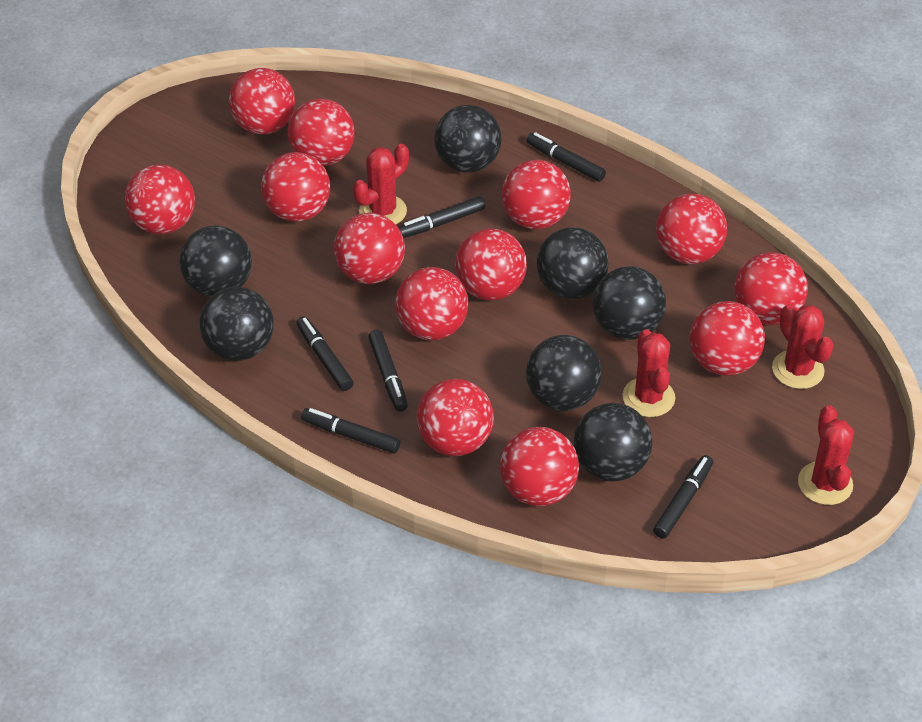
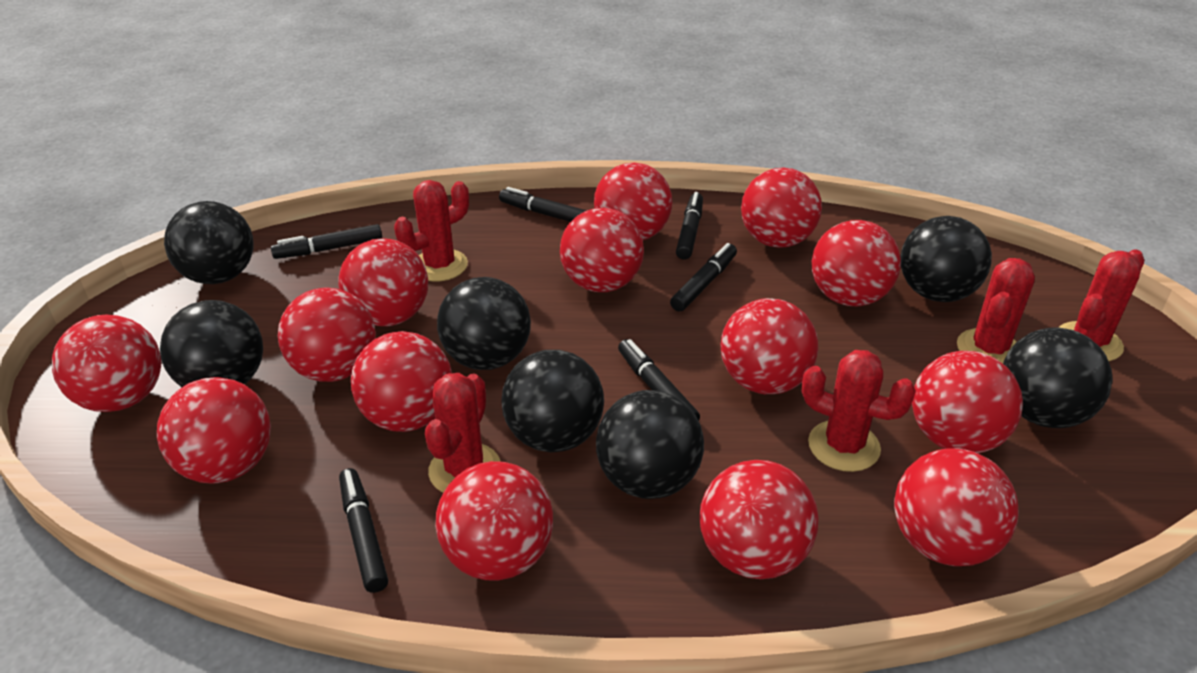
red ball: [125,165,195,234] [229,68,295,135] [261,152,330,222] [288,99,354,166] [334,213,405,284] [395,267,468,340] [416,379,494,456] [455,229,527,301] [500,427,579,506] [502,160,571,229] [656,194,727,264] [690,301,765,376] [734,252,808,325] = 13 -> [52,315,161,412] [157,377,271,484] [278,287,376,382] [338,238,428,326] [351,331,452,432] [435,461,553,580] [560,208,644,292] [594,162,672,240] [699,460,819,579] [721,298,818,394] [741,167,822,248] [812,220,901,306] [894,448,1019,566] [912,351,1023,453] = 14
red cactus: [353,144,409,224] [622,329,675,417] [772,304,834,389] [798,405,854,505] = 4 -> [394,180,469,282] [425,373,501,493] [802,350,916,472] [957,258,1035,363] [1058,249,1144,361] = 5

